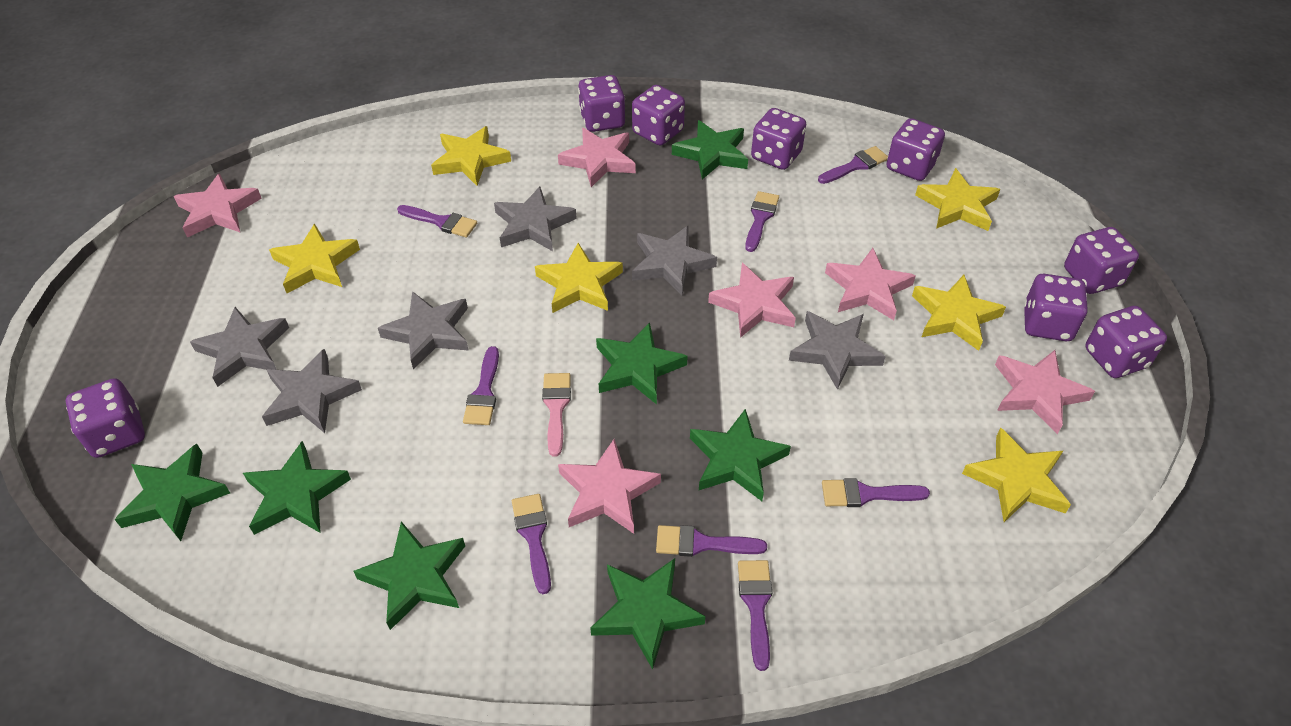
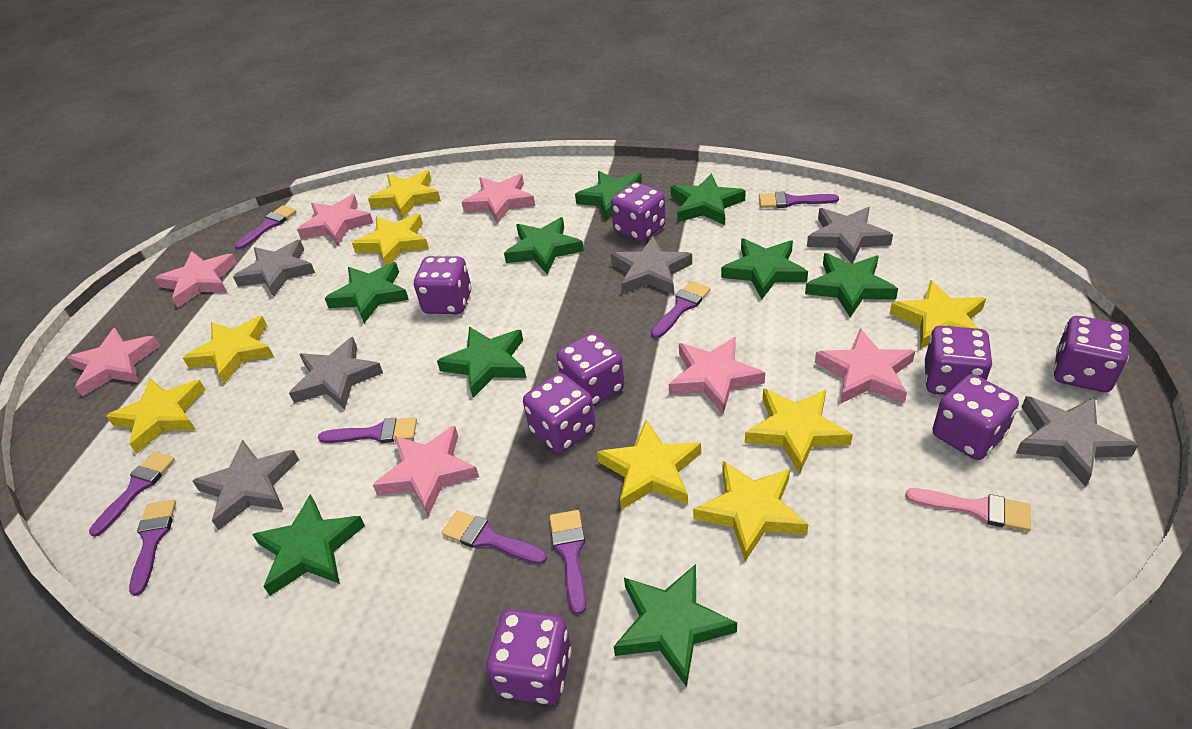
green star: [114,444,230,541] [243,441,351,535] [353,521,465,630] [590,558,706,670] [596,322,688,404] [672,120,748,179] [690,409,791,501] = 7 -> [252,494,365,596] [325,262,409,323] [437,326,526,398] [504,217,584,274] [575,171,642,221] [613,564,737,687] [671,174,746,225] [721,238,808,299] [805,253,898,317] = 9
pink star: [174,173,262,238] [558,128,636,187] [558,439,661,534] [708,263,796,338] [825,248,916,320] [995,350,1095,434] = 6 -> [67,328,160,397] [155,251,238,308] [297,194,373,245] [373,426,479,516] [461,174,535,224] [669,337,765,414] [815,328,915,403] = 7
yellow star: [269,224,360,293] [431,126,511,186] [535,243,623,313] [912,275,1006,351] [915,168,1000,231] [962,428,1071,522] = 6 -> [106,378,206,454] [183,316,274,384] [352,214,429,265] [368,170,441,219] [597,420,701,510] [693,461,809,561] [745,388,853,474] [890,280,986,349] = 8

